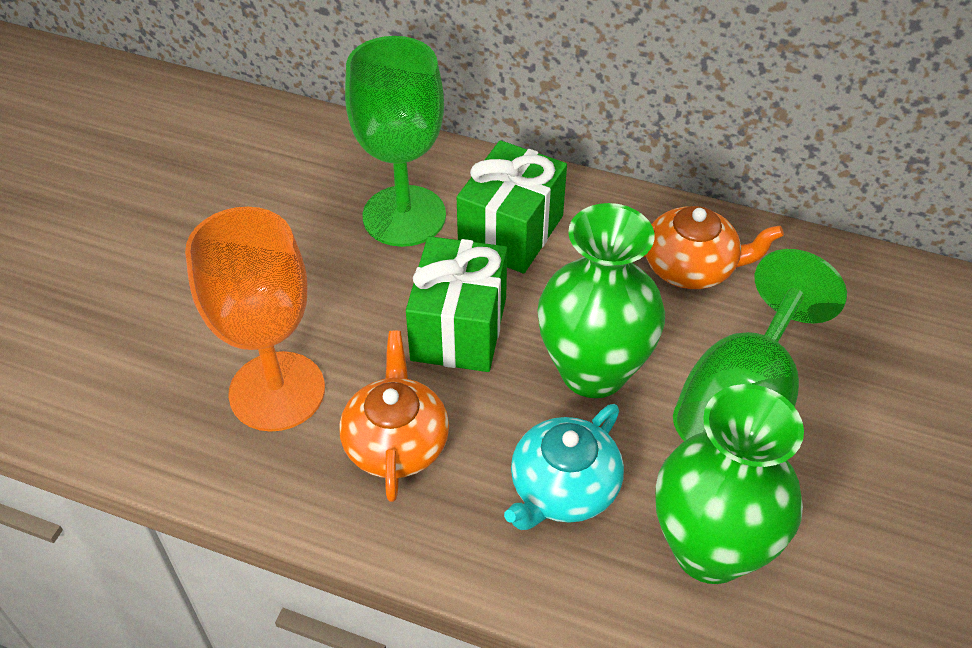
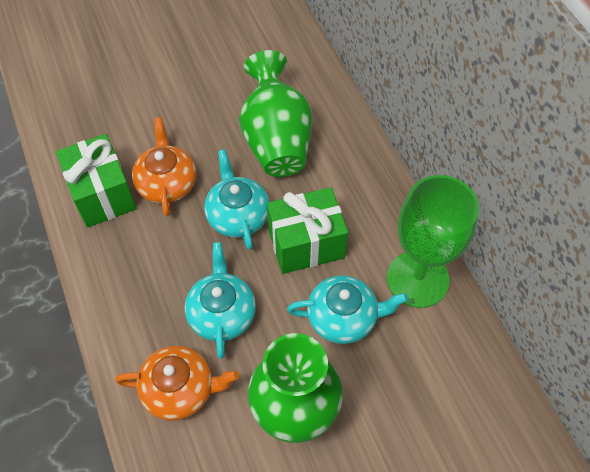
green goblet: [345,36,446,247] [673,249,847,441] = 2 -> [387,175,479,308] = 1
orange goblet: [185,207,325,432] = 1 -> none = 0
turquoise teapot: [504,404,624,530] = 1 -> [185,242,256,359] [204,149,269,250] [287,275,408,344] = 3

